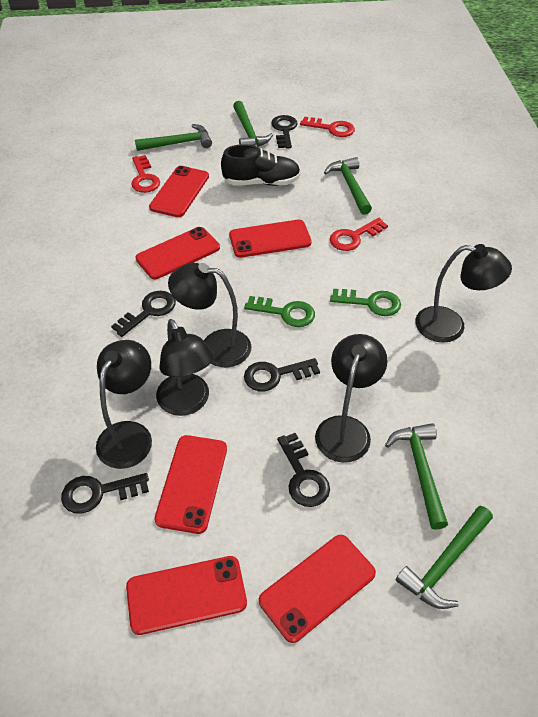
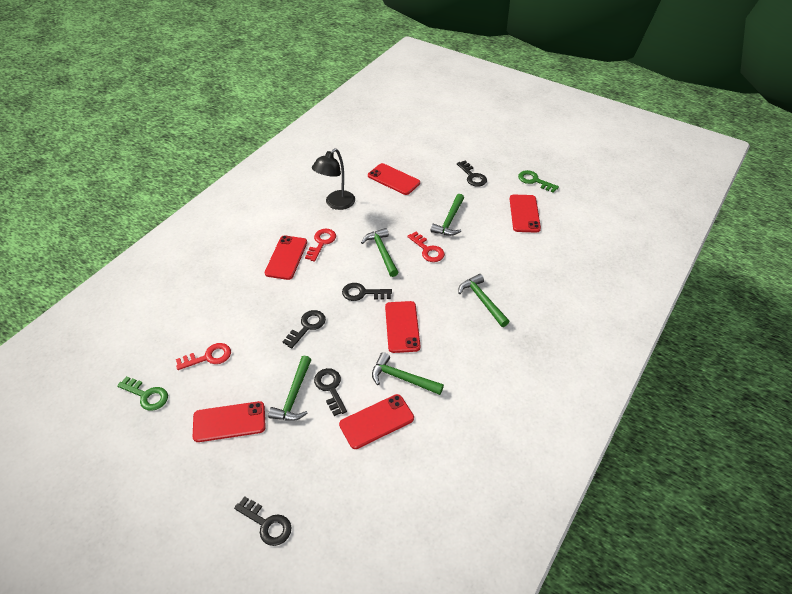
black lamp: [96,340,152,469] [156,319,214,416] [168,263,251,367] [315,334,388,463] [415,244,512,343] = 5 -> [312,148,355,210] = 1
black shoe: [221,144,301,186] = 1 -> none = 0

